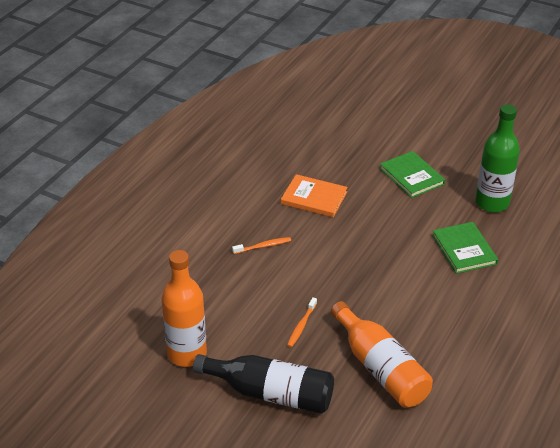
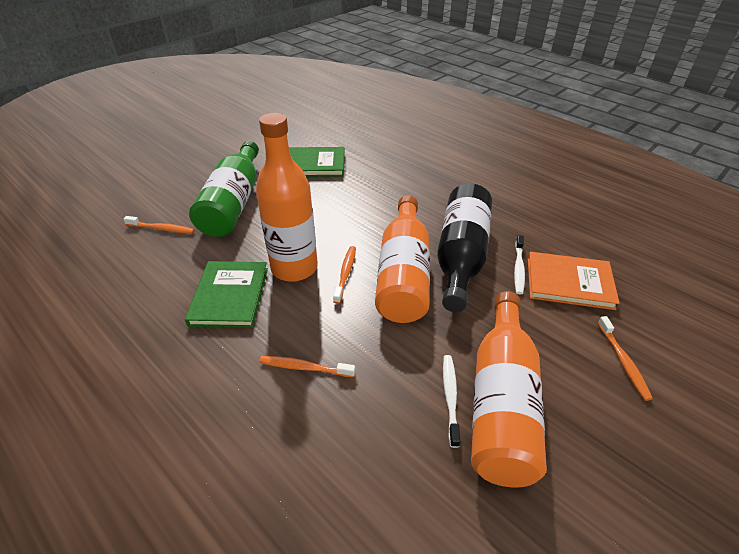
orange bottle: [161,250,207,367] [331,301,433,407] = 2 -> [256,113,318,282] [375,195,430,323] [471,291,547,487] = 3
orange toothbrush: [232,237,291,254] [287,297,317,347] = 2 -> [124,216,195,234] [259,356,355,377] [333,246,356,304] [598,316,653,401] = 4
white toothbrush: none = 0 -> [443,355,460,448] [514,235,525,295] = 2

